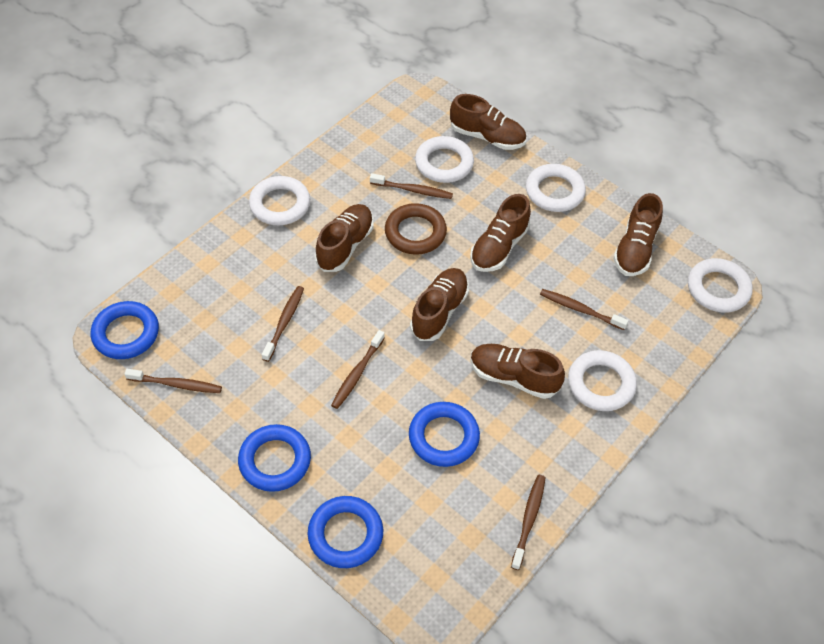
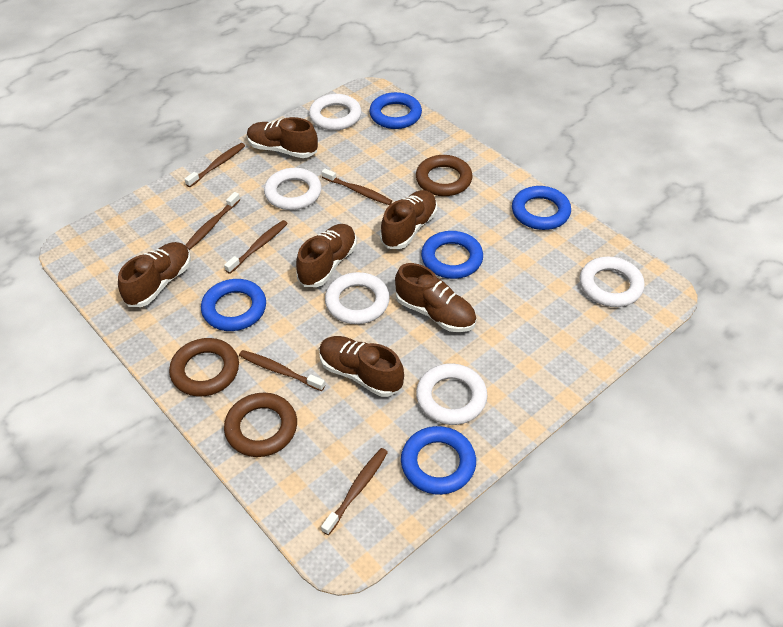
blue ring: [91,301,159,359] [238,424,311,492] [308,496,383,568] [409,402,480,467] = 4 -> [201,279,266,331] [369,92,422,129] [401,426,476,495] [421,231,483,279] [512,186,571,230] = 5
brown ring: [385,203,447,255] = 1 -> [169,338,239,397] [224,393,297,457] [416,155,473,196] = 3

